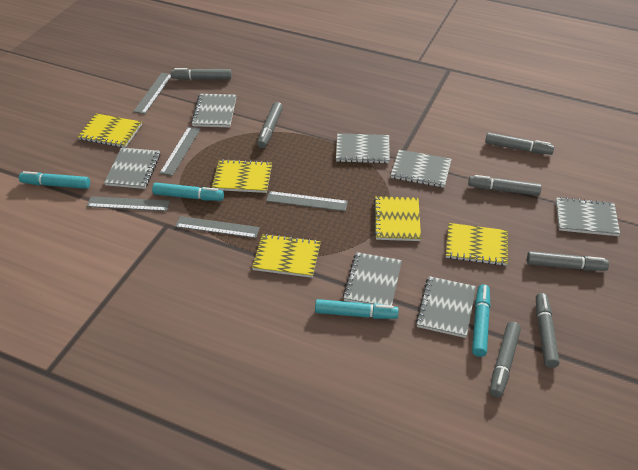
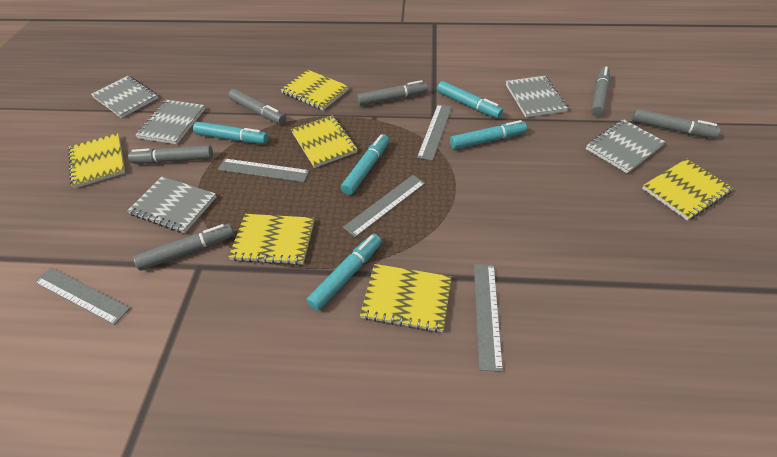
grey marker: [171,68,232,80] [257,102,283,148] [468,175,542,196] [485,132,554,155] [490,322,521,397] [527,251,609,271] [536,293,560,368] = 7 -> [128,145,213,164] [133,224,234,271] [229,89,286,124] [357,80,428,106] [591,67,610,116] [632,109,721,138] = 6
grey notebook: [104,147,160,189] [191,94,236,127] [336,133,390,164] [343,252,402,306] [391,150,452,188] [416,276,476,338] [556,197,620,236] = 7 -> [91,76,158,118] [127,176,216,233] [135,100,205,144] [506,76,568,117] [586,119,665,173] = 5
turquoise marker: [19,171,90,189] [152,183,224,201] [315,299,399,319] [472,284,491,357] = 4 -> [193,122,268,144] [306,234,382,311] [341,134,389,195] [437,81,503,118] [450,120,527,149] = 5
yellow notebook: [77,114,142,148] [212,159,272,193] [252,234,321,278] [374,196,421,241] [446,223,508,266] = 5 -> [68,133,125,188] [228,214,314,265] [281,70,349,110] [291,115,358,168] [360,264,452,333] [642,159,733,220] = 6

